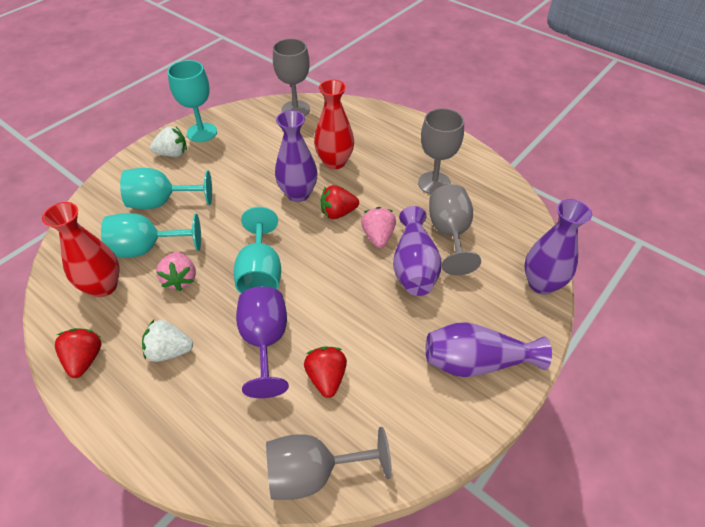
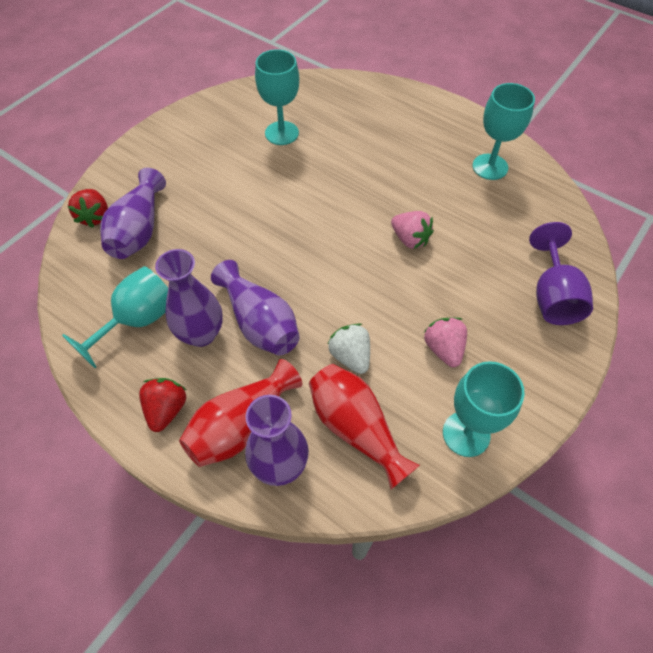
grey goblet: [266,427,392,500] [273,39,310,116] [418,108,464,194] [429,184,481,275] = 4 -> none = 0
red strawberry: [55,328,101,378] [304,347,347,398] [320,185,359,219] = 3 -> [68,189,108,228] [139,378,186,432] = 2
white strawberry: [142,320,193,362] [150,126,187,157] = 2 -> [328,323,370,374] = 1

